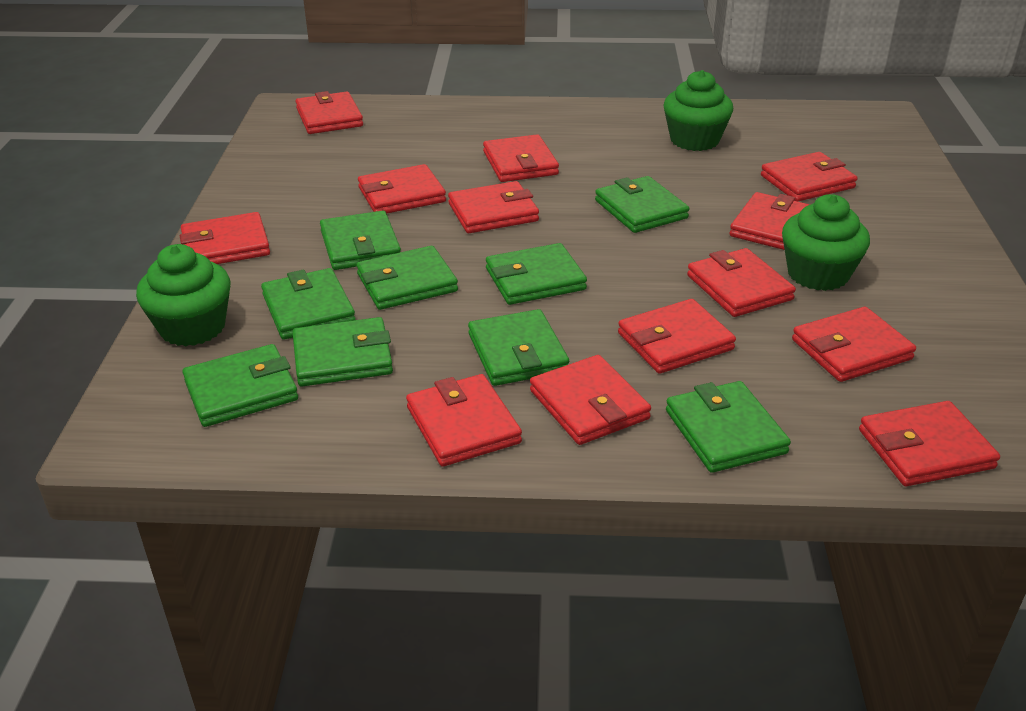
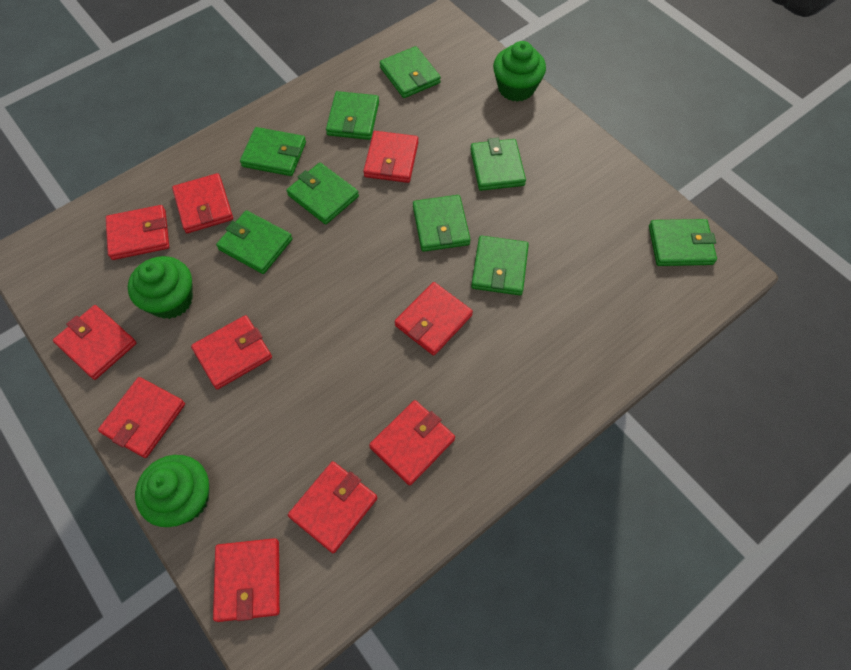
red wallet: [180,212,270,264] [295,91,363,134] [358,164,446,214] [406,374,522,467] [448,181,539,233] [483,134,559,182] [530,355,651,445] [618,299,736,374] [687,248,796,317] [730,192,810,250] [761,152,858,201] [792,307,916,382] [859,401,1000,486] = 13 -> [53,305,136,380] [98,377,185,458] [106,205,169,260] [172,173,233,233] [191,315,272,389] [213,538,280,622] [288,461,377,553] [363,131,418,183] [369,400,455,485] [395,282,473,356] = 10

